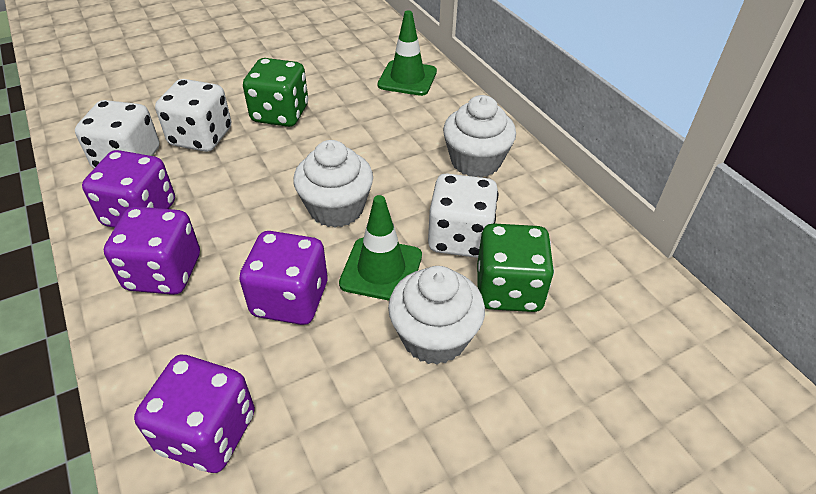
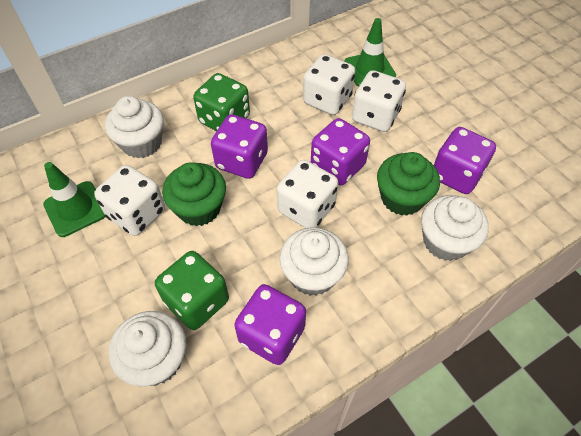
green cupcake: none = 0 -> [162,162,226,226] [377,152,440,216] = 2
white cupcake: [293,140,373,228] [388,266,485,364] [443,95,516,178] = 3 -> [105,96,164,158] [109,311,186,386] [279,227,349,296] [421,195,489,261] = 4
white dice: [75,100,160,169] [155,79,231,152] [428,174,498,258] = 3 -> [94,165,165,236] [277,160,338,228] [303,54,355,115] [352,70,406,132] = 4

